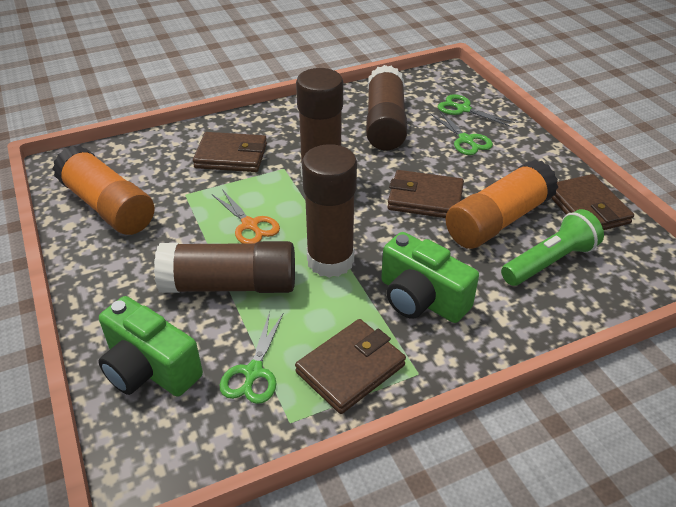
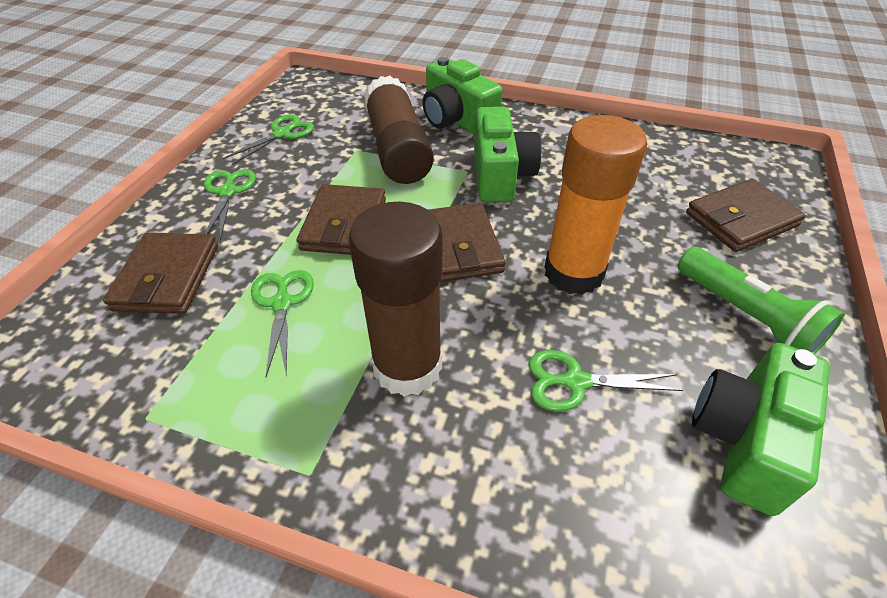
brown glue stick: [154,241,295,293] [296,68,343,181] [302,144,357,278] [366,65,407,150] = 4 -> [349,202,443,397] [364,76,434,184] = 2
green camera: [98,296,203,397] [381,232,479,323] = 2 -> [423,57,503,135] [474,107,541,202] [692,343,830,516] = 3
green scissors: [220,312,283,404] [431,110,493,155] [438,94,515,127] = 3 -> [204,169,256,240] [223,114,314,165] [251,270,314,377] [528,350,683,412] = 4
orange glue stick: [52,145,155,235] [446,160,558,249] = 2 -> [544,115,647,295] = 1
orange scissors: [212,189,280,244] = 1 -> none = 0

